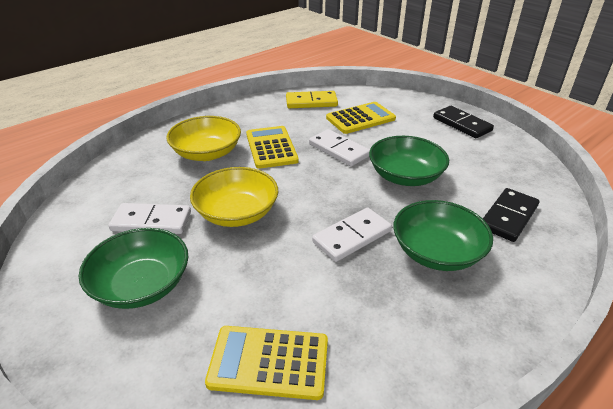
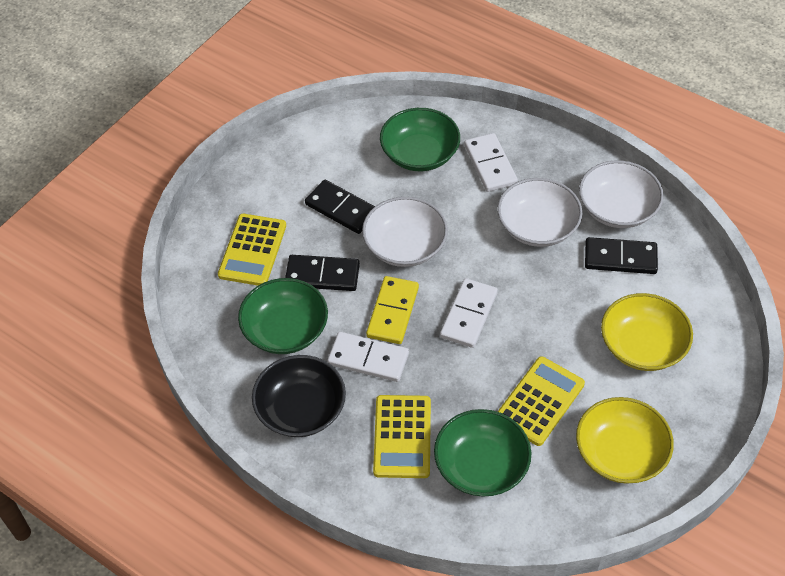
black bowl: none = 0 -> [252,355,346,437] = 1
black domino: [433,106,494,138] [483,188,539,242] = 2 -> [285,255,360,291] [305,180,375,234] [585,237,658,274] = 3
white bowl: none = 0 -> [362,197,448,267] [497,178,582,247] [579,160,664,228] = 3

